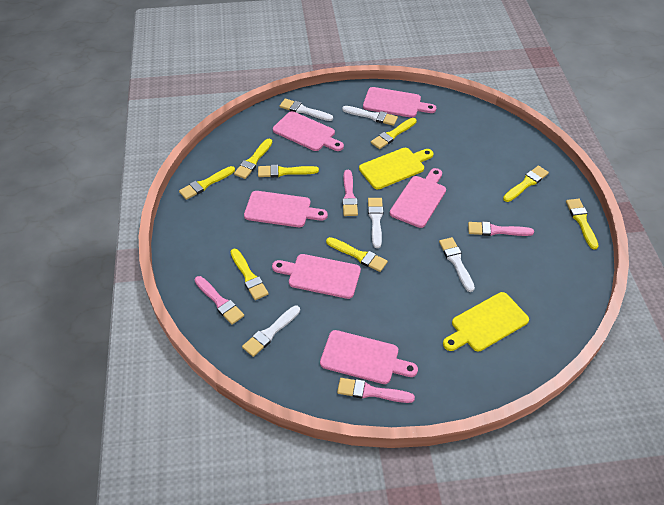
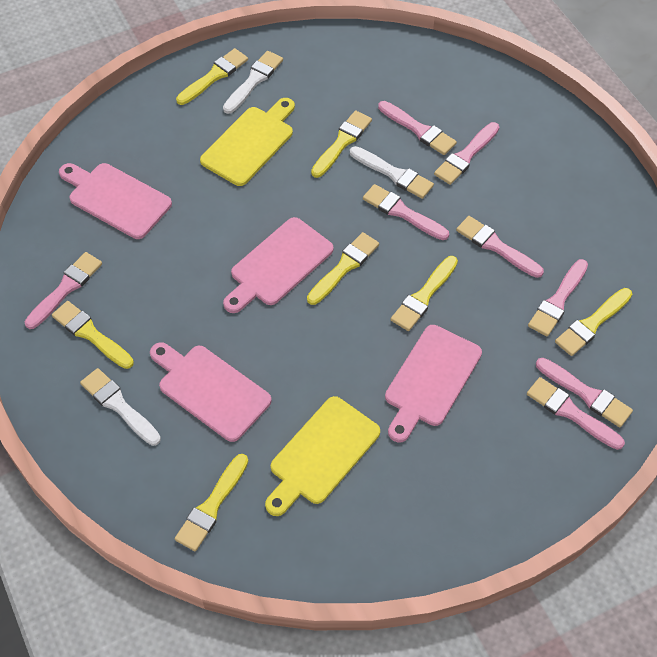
pink brush: [195,276,244,325] [337,378,415,403] [342,170,358,216] [468,221,534,236] = 4 -> [25,252,102,329] [363,184,449,240] [378,101,457,155] [434,122,499,185] [456,216,544,278] [527,377,625,450] [528,259,588,337] [536,358,633,427] = 8
pink cutting board: [244,191,328,227] [272,254,361,299] [273,111,344,151] [320,330,418,384] [363,87,436,118] [390,168,446,228] = 6 -> [59,163,172,239] [150,342,272,442] [223,217,334,313] [385,325,482,443] = 4
white brush: [242,306,300,357] [280,99,333,121] [342,106,398,126] [368,198,383,248] [439,237,475,292] = 5 -> [80,368,161,446] [223,51,283,114] [350,146,434,199] = 3
yellow brush: [179,166,235,200] [231,249,269,300] [234,139,272,179] [258,164,319,177] [326,237,388,272] [371,118,417,149] [503,166,549,202] [566,199,598,250] = 8 -> [52,301,134,369] [175,454,248,551] [176,48,248,105] [307,232,379,305] [311,111,372,178] [391,256,458,331] [555,288,632,356] = 7

